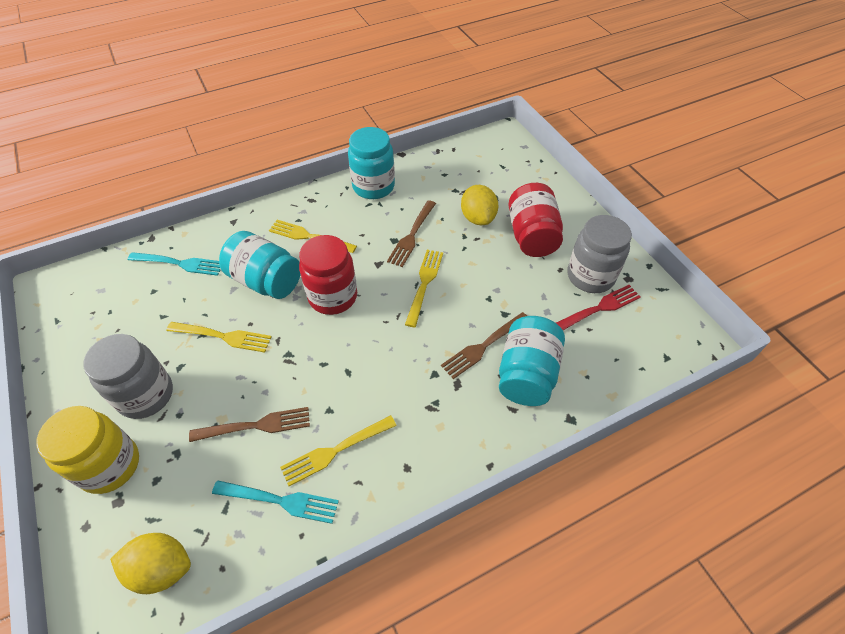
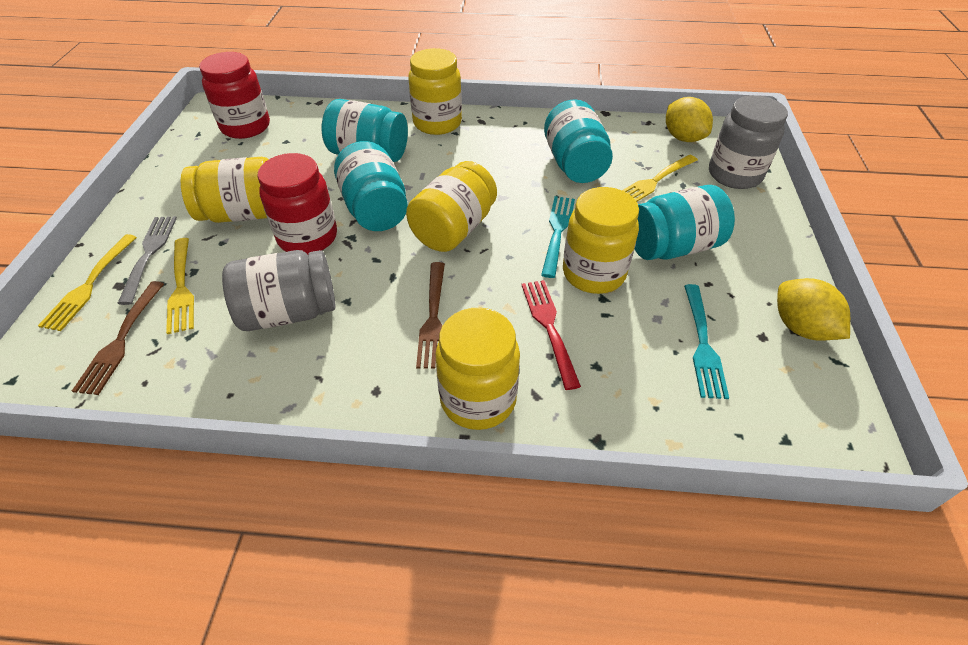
brown fork: [189,407,310,442] [387,200,436,267] [441,312,527,379] = 3 -> [72,281,164,395] [416,262,445,369] = 2
grey fork: none = 0 -> [117,216,177,305] = 1
turquoise jar: [219,231,301,299] [348,127,395,199] [499,316,565,406] = 3 -> [322,99,408,162] [334,141,408,231] [544,99,613,183] [635,185,735,260] = 4
yellow fork: [167,322,272,353] [269,220,357,253] [280,415,397,486] [405,250,443,327] = 4 -> [38,234,137,331] [166,238,194,334] [622,155,698,202] = 3
yellow jar: [36,406,139,494] = 1 -> [181,157,269,223] [406,161,497,252] [408,48,462,135] [435,308,520,430] [563,187,639,294] = 5

